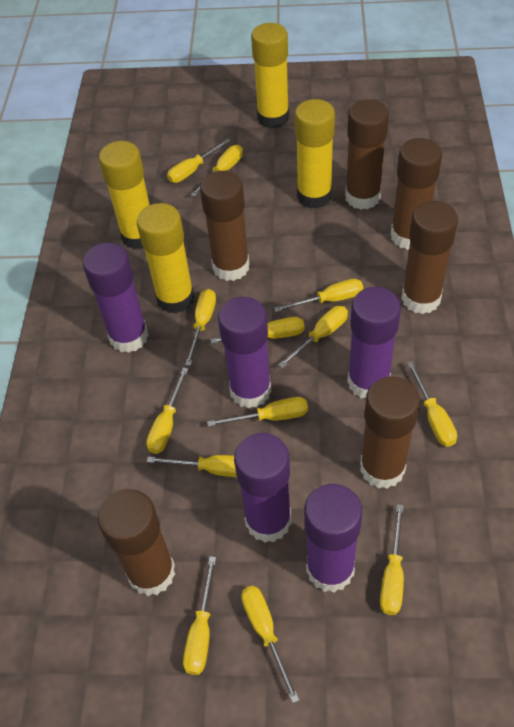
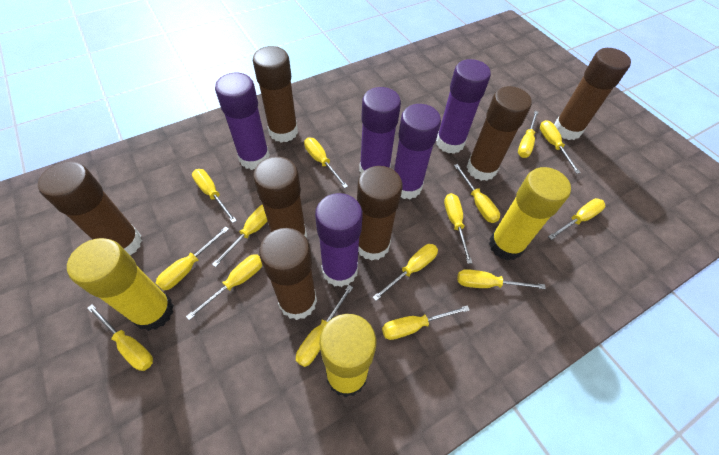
brown glue stick: [98,489,175,596] [200,171,250,281] [345,100,389,210] [360,377,420,489] [391,138,442,250] [401,201,458,314] = 6 -> [38,161,142,256] [253,46,298,143] [253,156,307,238] [259,228,317,320] [357,166,403,261] [467,86,532,181] [554,48,631,140] = 7
yellow glue stick: [99,141,150,249] [137,203,195,313] [251,23,289,128] [295,99,335,208] = 4 -> [67,238,174,331] [319,314,376,397] [489,167,571,261] = 3
yellow screwdriver: [146,368,188,454] [147,455,237,477] [167,138,231,183] [183,556,216,675] [185,289,216,366] [191,145,243,197] [207,397,308,427] [210,317,305,344] [241,586,299,703] [274,279,363,312] [278,306,348,368] [380,504,404,615] [407,361,457,446] = 13 -> [87,304,153,371] [156,226,229,291] [186,254,262,320] [192,169,237,223] [212,205,268,267] [296,285,353,367] [304,138,348,188] [372,244,438,301] [382,305,470,340] [444,193,472,264] [454,164,500,223] [457,269,546,289] [518,111,538,158] [540,120,580,174] [548,198,605,240] = 15

